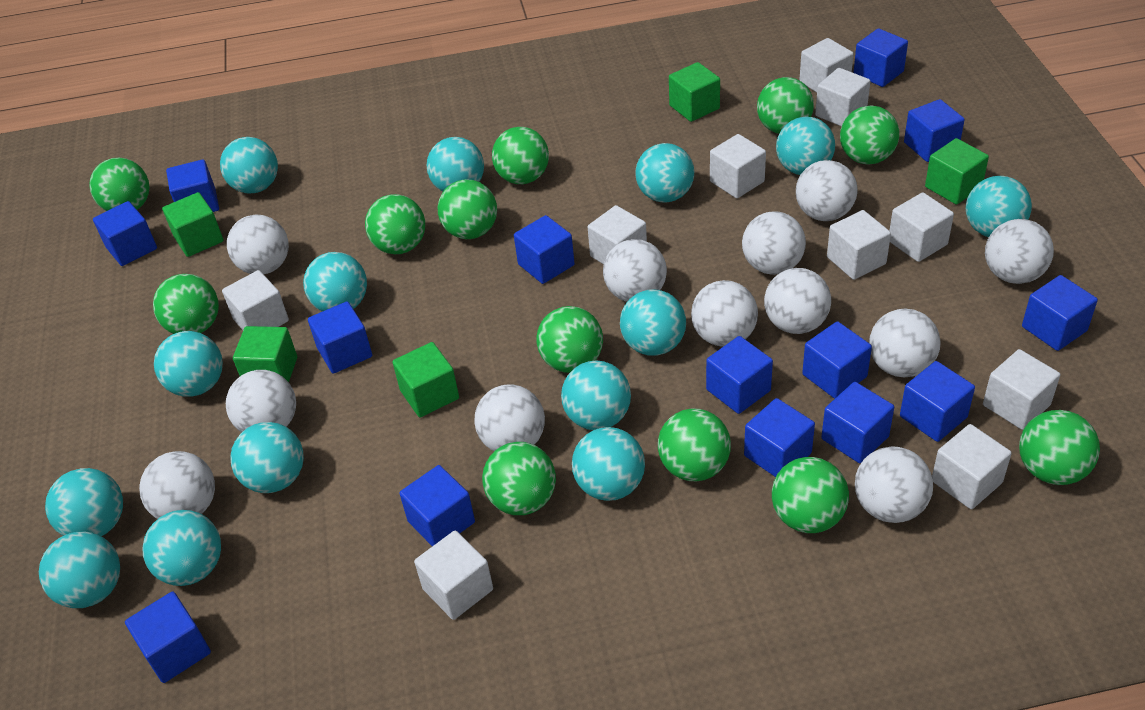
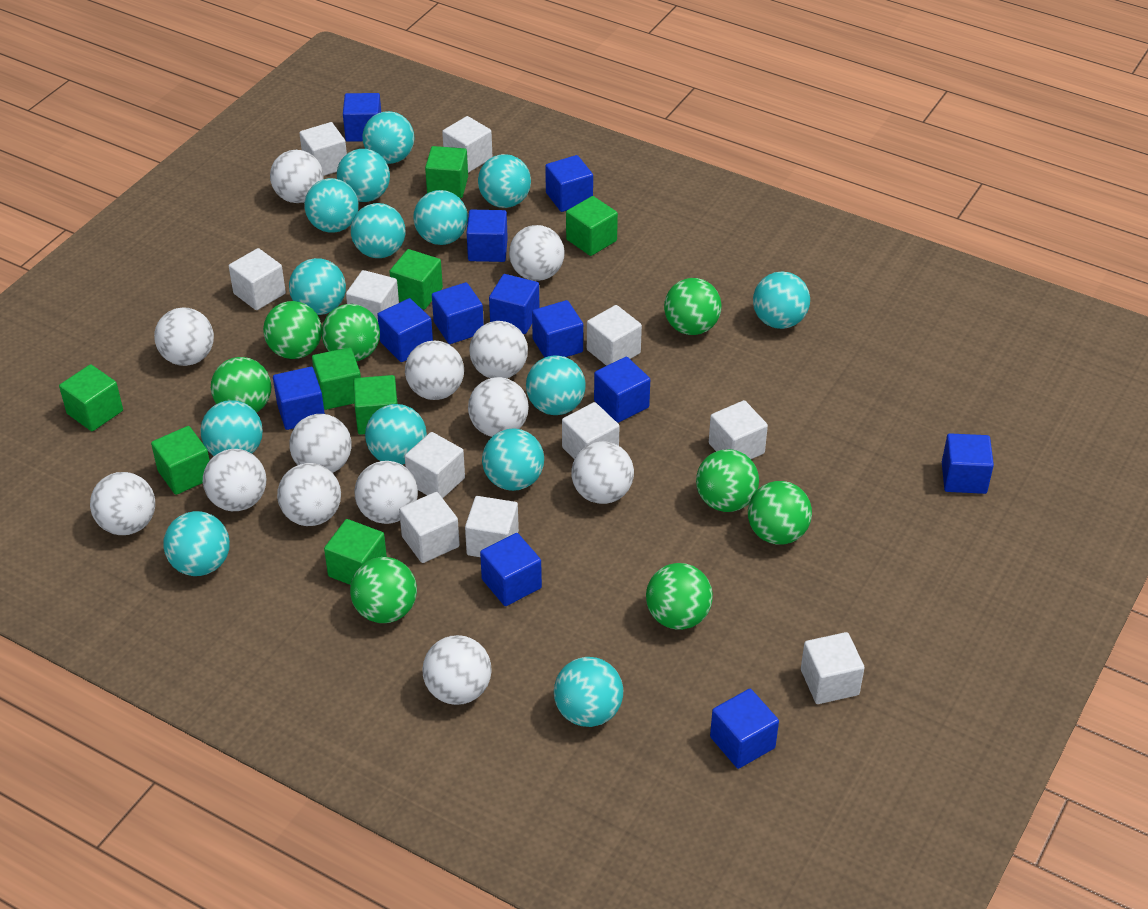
blue cube: [93,201,157,266] [125,591,211,683] [166,159,219,212] [308,302,372,374] [399,465,475,546] [514,215,575,284] [706,336,773,414] [744,398,815,477] [802,321,872,399] [821,382,894,463] [853,28,908,87] [900,361,975,442] [904,99,965,162] [1022,275,1098,351] = 14 -> [273,367,325,430] [343,93,381,142] [377,298,433,362] [432,282,484,344] [467,210,508,262] [480,533,542,606] [489,274,540,334] [532,300,583,358] [545,155,593,212] [594,357,650,423] [710,689,779,769] [942,433,994,494] = 12
green ball: [89,158,149,211] [153,274,219,334] [365,194,425,254] [438,179,497,239] [482,442,556,515] [492,127,549,184] [536,306,603,373] [658,408,731,481] [757,77,814,134] [772,457,849,533] [840,106,900,165] [1019,410,1100,485] = 12 -> [211,357,271,413] [263,301,322,359] [322,304,380,361] [350,557,417,623] [646,563,713,630] [664,278,722,335] [696,449,759,512] [748,481,812,545] = 8
green cube: [162,192,224,257] [233,326,297,382] [392,342,459,417] [669,62,720,122] [925,138,989,205] = 5 -> [59,364,123,431] [151,426,210,495] [312,347,361,410] [324,519,387,585] [353,375,398,435] [389,249,443,309] [425,146,468,198] [566,196,618,256] = 8
white ball: [139,451,215,519] [226,370,296,432] [227,215,289,274] [474,384,545,451] [603,239,667,302] [691,280,758,347] [742,211,806,275] [764,268,831,334] [796,160,857,221] [855,446,933,523] [869,308,941,377] [985,219,1054,284] = 12 -> [90,472,155,535] [154,307,214,366] [203,449,266,511] [270,150,324,203] [277,463,341,526] [290,414,352,473] [355,461,418,524] [405,341,464,400] [422,635,492,705] [468,377,529,437] [469,321,528,378] [509,225,565,281] [571,441,634,504] = 13
white cube: [222,270,289,330] [414,531,493,620] [588,205,647,264] [710,134,766,198] [799,38,854,92] [815,68,870,127] [827,210,891,280] [889,192,954,262] [932,424,1012,509] [983,349,1060,430] = 10 -> [229,248,286,310] [299,122,347,176] [346,270,399,321] [399,492,460,563] [405,432,465,498] [442,116,492,173] [465,496,519,557] [562,402,620,459] [587,305,642,366] [709,400,768,459] [801,632,865,704] = 11

